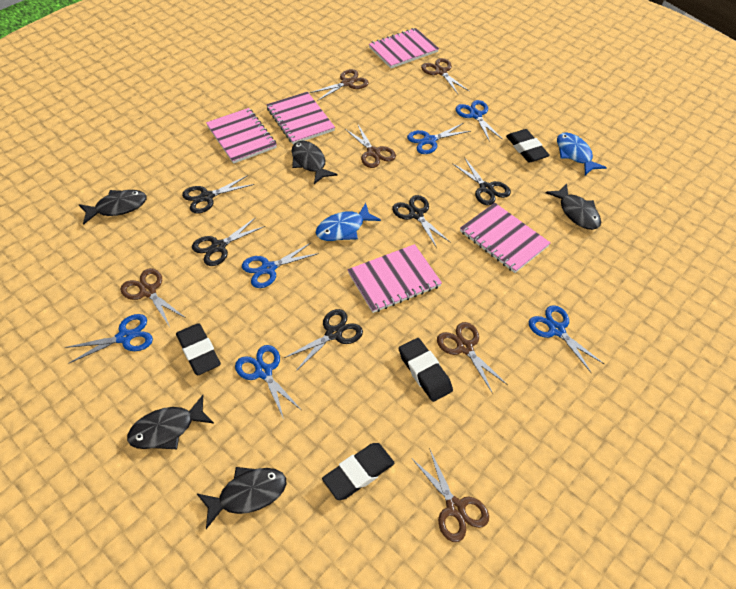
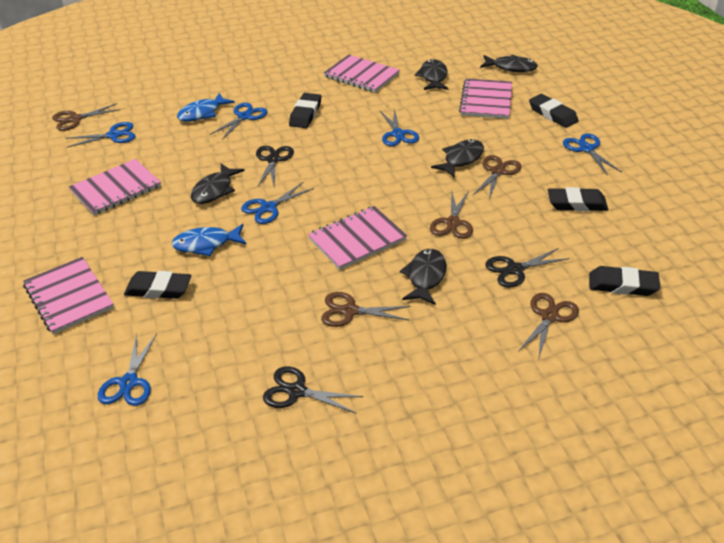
black eraser: [176,323,221,375] [322,443,395,500] [399,338,453,402] [506,129,550,162] = 4 -> [124,271,191,299] [289,93,321,128] [529,94,579,128] [548,187,608,211] [589,266,660,296] = 5
black scissors: [182,175,254,214] [192,217,265,266] [284,309,363,371] [392,195,451,248] [452,157,511,205] = 5 -> [256,146,294,187] [263,366,363,414] [485,248,570,288] = 3
brown scissors: [120,268,186,327] [310,69,369,101] [345,125,396,168] [412,448,489,542] [421,58,469,94] [437,322,508,394] = 6 -> [52,103,121,131] [321,292,411,327] [430,191,473,239] [473,155,521,200] [518,293,579,358] = 5

